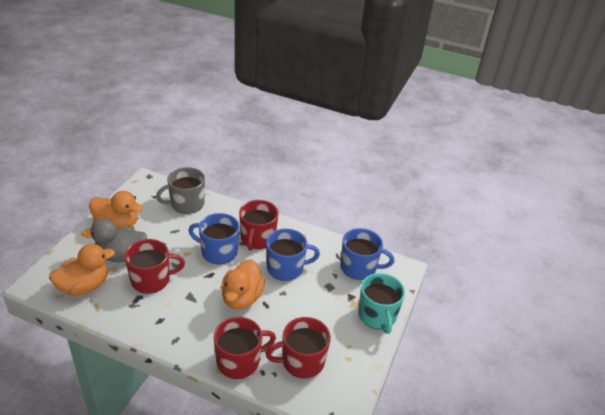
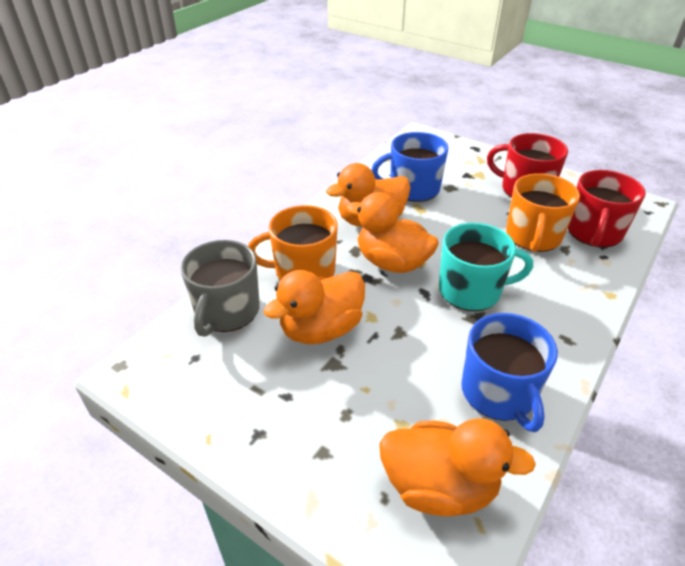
blue mug: [188,213,240,264] [266,229,320,281] [340,228,394,280] = 3 -> [372,132,448,202] [461,313,558,432] = 2
grey duck: [81,219,147,262] = 1 -> none = 0
orange duck: [49,244,115,296] [89,191,143,228] [221,259,265,309] = 3 -> [264,270,365,344] [326,163,411,227] [346,192,439,273] [379,418,536,516] = 4
orange mug: none = 0 -> [248,205,338,281] [506,173,580,252] = 2
red mug: [124,239,185,294] [214,317,276,379] [239,200,279,251] [266,317,331,379] = 4 -> [487,133,568,198] [568,170,646,247] = 2

